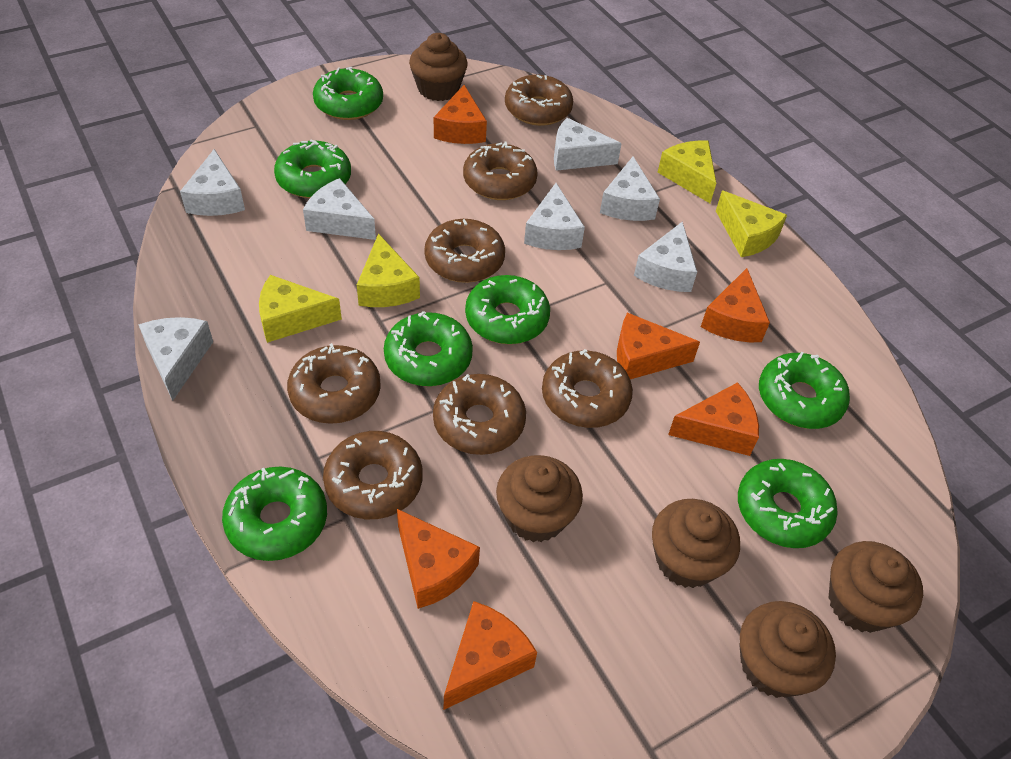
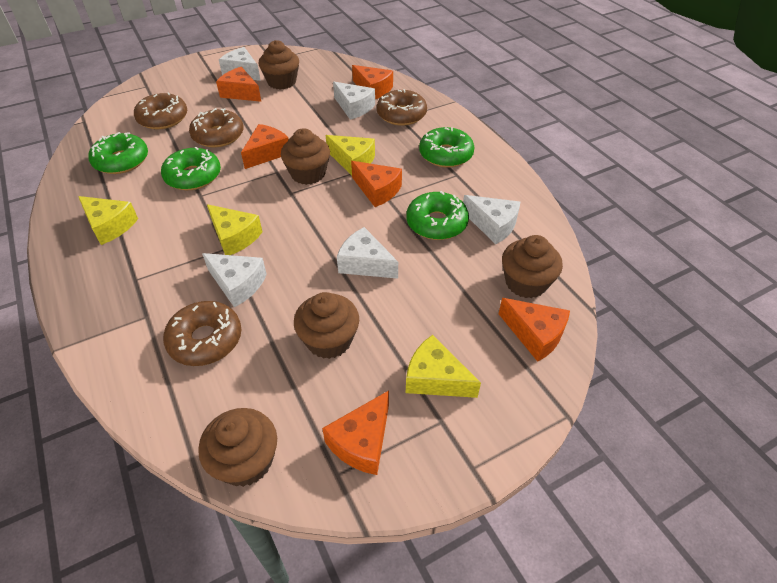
brown donut: [287,343,381,424] [323,431,423,519] [424,219,505,283] [433,374,526,455] [463,142,538,200] [505,75,573,126] [542,349,633,428] = 7 -> [134,92,187,129] [163,301,242,366] [189,108,244,147] [377,89,427,126] = 4
green donut: [222,467,327,561] [274,140,351,198] [313,66,383,120] [384,311,473,386] [465,275,550,344] [738,459,838,548] [759,352,850,429] = 7 -> [88,132,148,174] [161,147,221,190] [406,191,469,240] [419,127,474,168] = 4
white cheese: [138,317,213,401] [180,149,245,216] [303,178,376,240] [524,183,585,250] [554,118,622,171] [600,157,660,221] [634,221,697,292] = 7 -> [202,253,267,307] [219,47,261,81] [333,82,375,120] [337,227,398,279] [463,195,520,244] = 5

